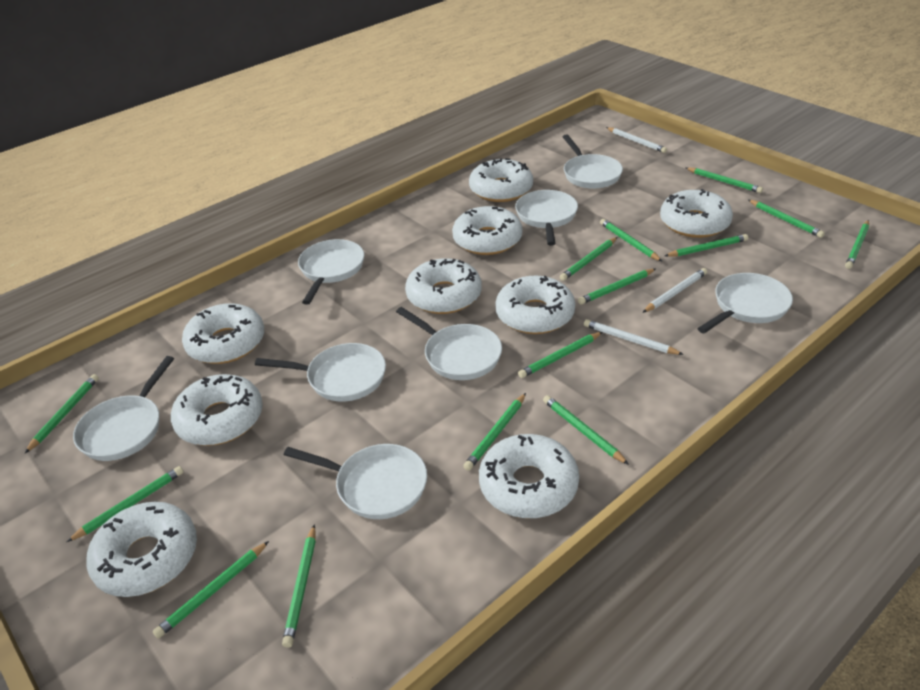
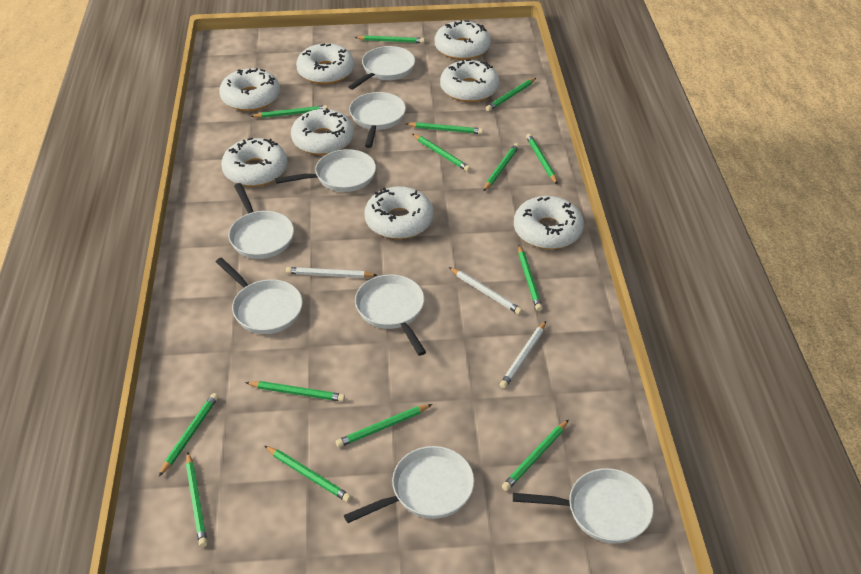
white donut: [86,502,197,597] [171,374,263,446] [182,303,264,364] [405,258,482,314] [452,206,523,255] [469,158,533,202] [479,434,579,518] [495,276,575,334] [660,189,733,238] = 9 -> [219,68,280,111] [221,138,288,187] [291,108,354,155] [296,43,355,84] [364,186,434,239] [435,20,491,60] [440,59,500,102] [514,196,584,249] = 8

